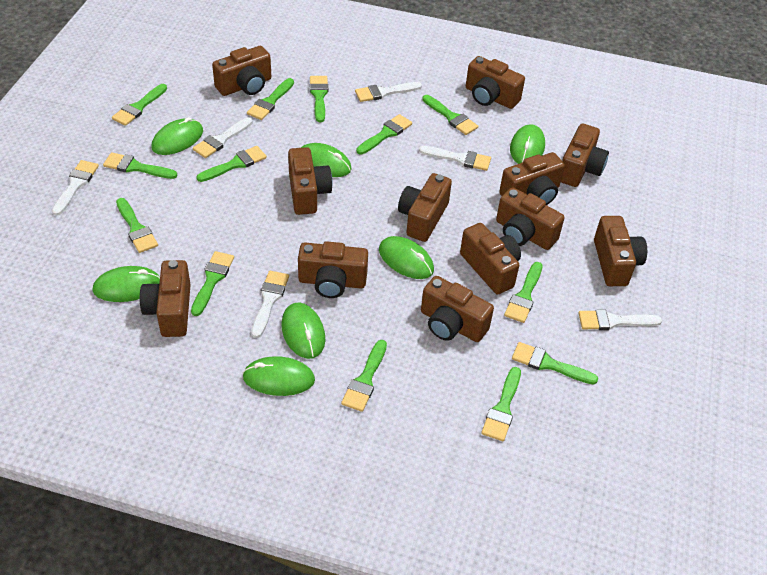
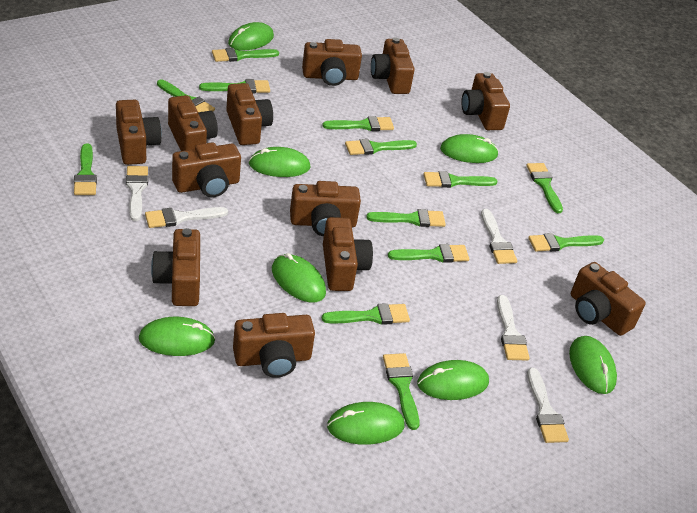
green mouse: [92,266,160,302] [152,117,203,155] [243,356,315,396] [282,303,325,359] [301,143,352,177] [379,236,434,279] [510,124,545,164] = 7 -> [139,317,215,356] [228,22,274,50] [249,147,311,177] [272,253,326,302] [327,402,404,445] [417,360,489,400] [440,134,499,163] [569,336,617,394] = 8
white brush: [52,160,99,216] [193,117,253,158] [251,271,289,338] [355,82,422,102] [419,146,491,171] [579,310,662,330] = 6 -> [126,166,148,221] [145,207,228,228] [481,209,517,264] [497,295,530,361] [527,368,569,443] = 5

